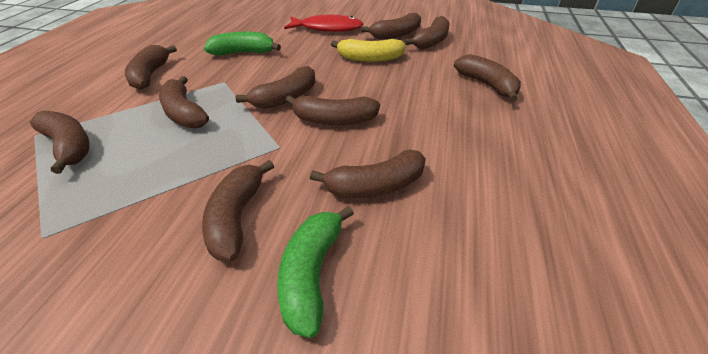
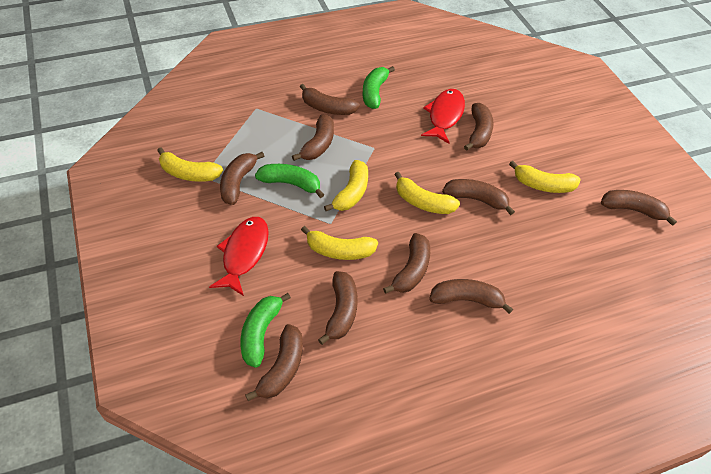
green banana: [204,32,281,56] [277,206,354,338] = 2 -> [241,293,291,368] [255,164,324,198] [363,66,395,109] = 3
red fish: [284,15,363,32] = 1 -> [209,217,269,296] [421,89,465,144] = 2
yellow banana: [331,39,406,62] = 1 -> [157,147,223,182] [301,226,378,260] [324,160,368,211] [394,172,460,214] [509,161,581,193] = 5

